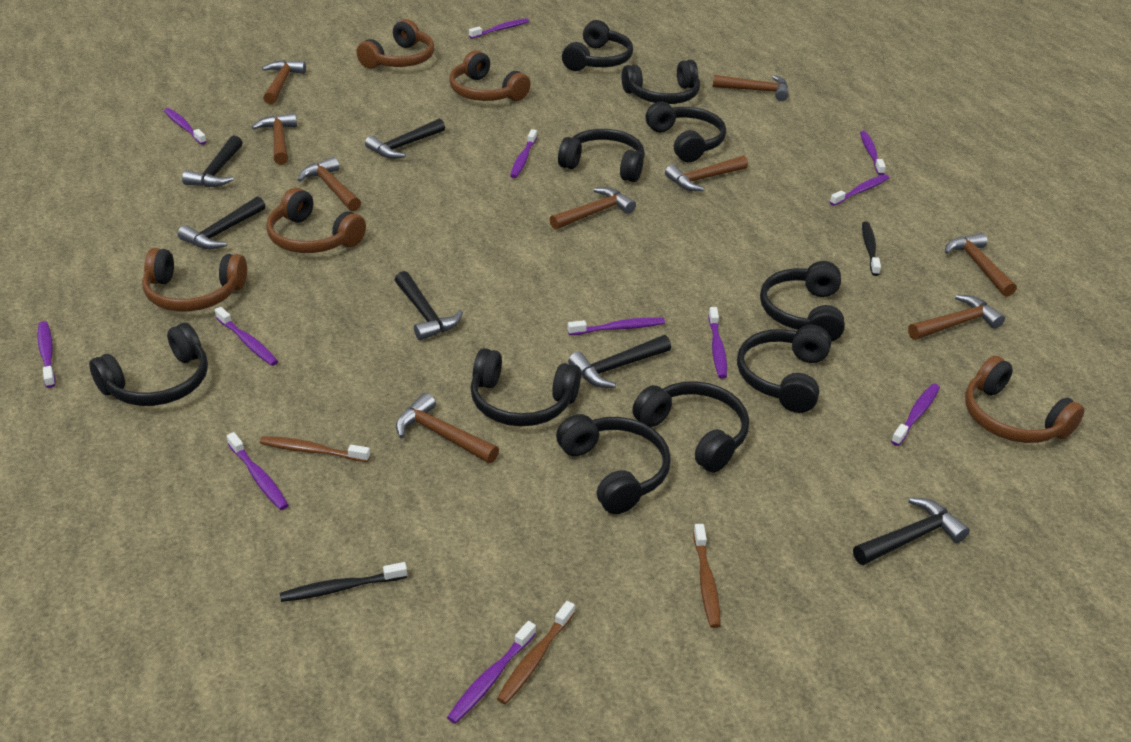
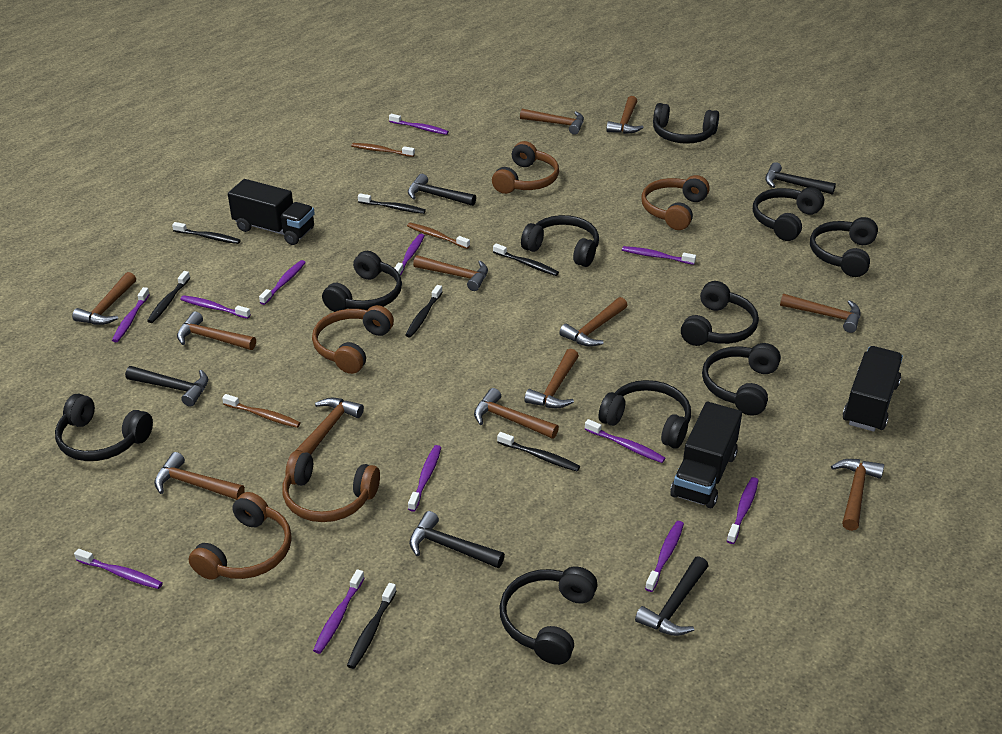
black hammer: [178,196,265,249] [182,136,243,187] [365,118,445,159] [395,271,463,340] [568,335,671,388] [853,497,970,565] = 6 -> [125,366,208,407] [408,174,476,206] [409,511,505,568] [635,556,708,636] [765,162,836,195] = 5
black toothbrush: [280,562,407,602] [862,222,881,276] = 2 -> [147,271,190,323] [172,222,241,244] [347,583,397,669] [358,193,426,214] [406,285,442,338] [493,243,559,276] [497,432,580,471] = 7
black truck: none = 0 -> [228,179,315,245] [670,402,742,508] [843,346,903,432] = 3
brown hammer: [252,113,297,165] [262,60,306,104] [298,157,361,211] [396,393,499,463] [549,187,636,230] [665,155,748,191] [713,75,788,101] [908,295,1005,340] [945,233,1017,297] = 9 -> [72,272,136,325] [154,452,245,500] [177,311,256,350] [295,398,364,455] [413,255,488,291] [474,388,559,439] [520,109,584,135] [524,349,579,408] [559,297,628,347] [606,96,644,134] [780,293,861,333] [831,459,884,531] = 12

